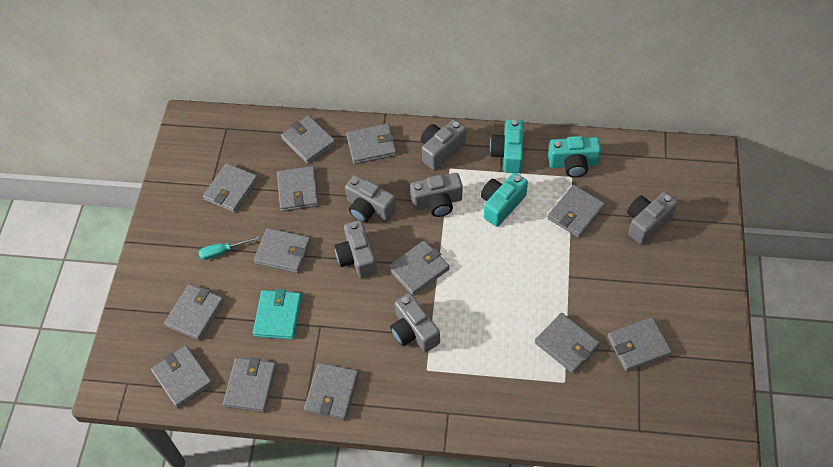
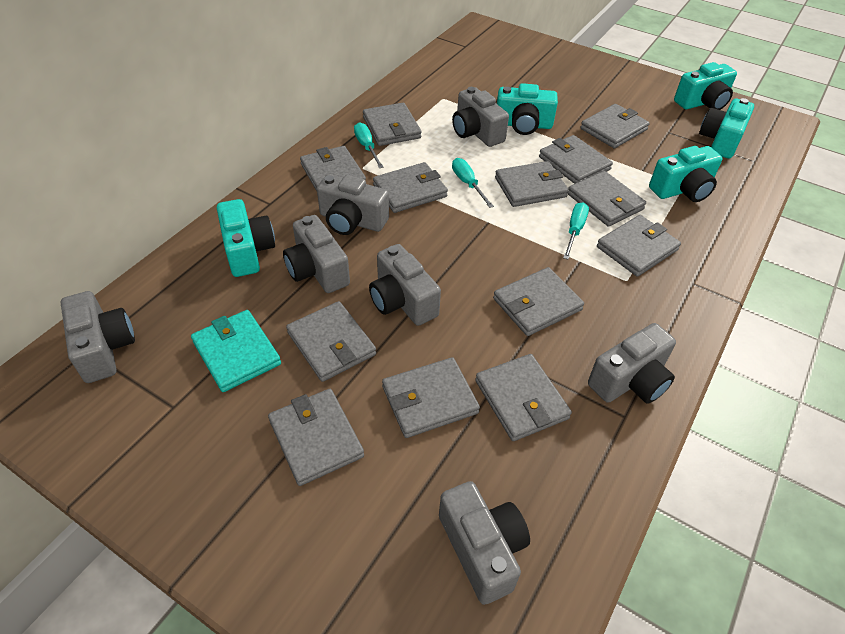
grey camera: [334,220,377,278] [345,175,396,223] [390,293,440,352] [410,173,462,217] [421,119,466,170] [627,192,678,245] = 6 -> [61,291,135,383] [283,215,350,293] [317,174,389,235] [369,244,441,326] [439,481,530,605] [452,87,509,147] [588,323,676,404] = 7
turquoise camera: [481,173,528,227] [490,119,524,173] [548,136,601,178] = 3 -> [217,199,275,277] [497,83,558,135] [649,146,723,202] [674,62,737,110] [699,98,754,159] = 5
turquoise screwdriver: [199,236,260,260] = 1 -> [354,122,384,168] [452,158,494,208] [563,202,589,259] = 3

